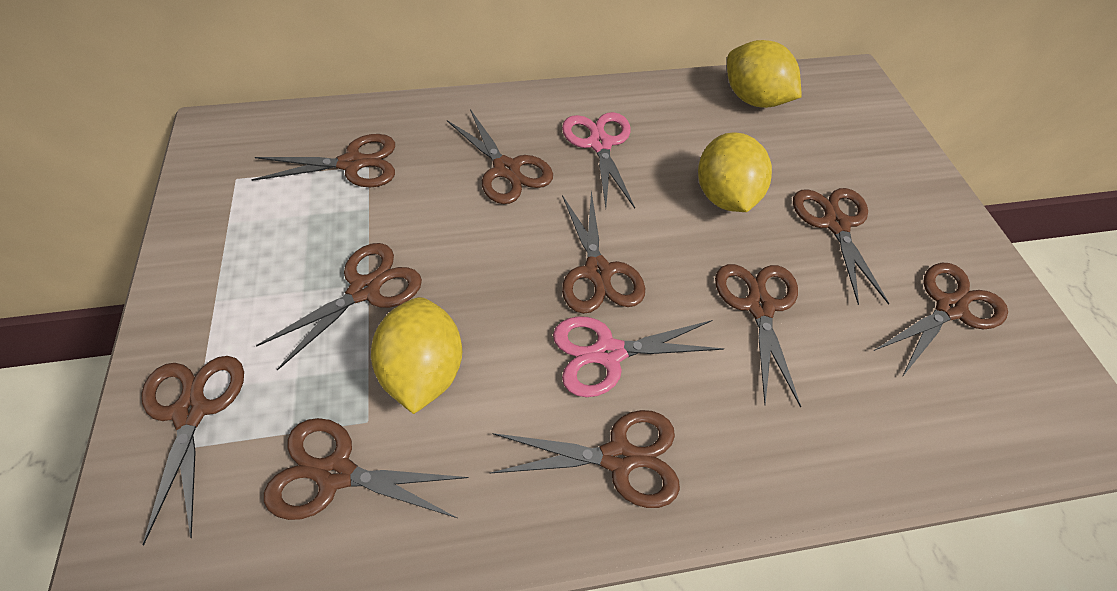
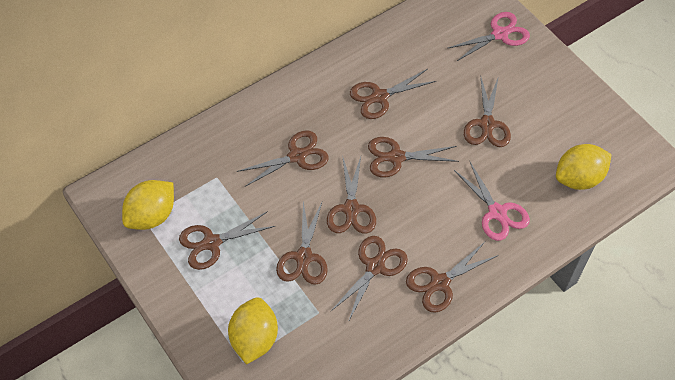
brown scissors: [141,356,244,545] [251,134,395,188] [256,243,422,370] [264,418,469,520] [447,109,553,204] [491,410,680,508] [562,191,645,314] [715,264,801,408] [793,188,890,305] [874,263,1008,377] = 10 -> [179,211,275,270] [237,130,329,187] [276,201,328,285] [327,155,376,234] [331,236,408,322] [350,69,436,119] [368,137,459,177] [406,242,498,313] [464,75,511,147] = 9

